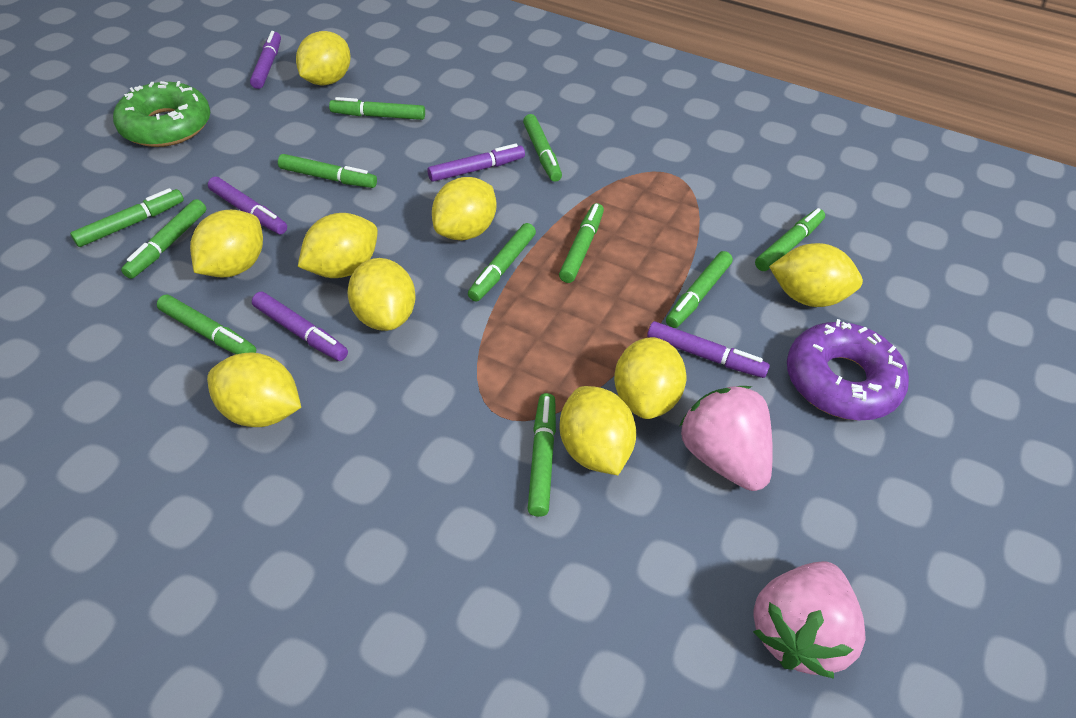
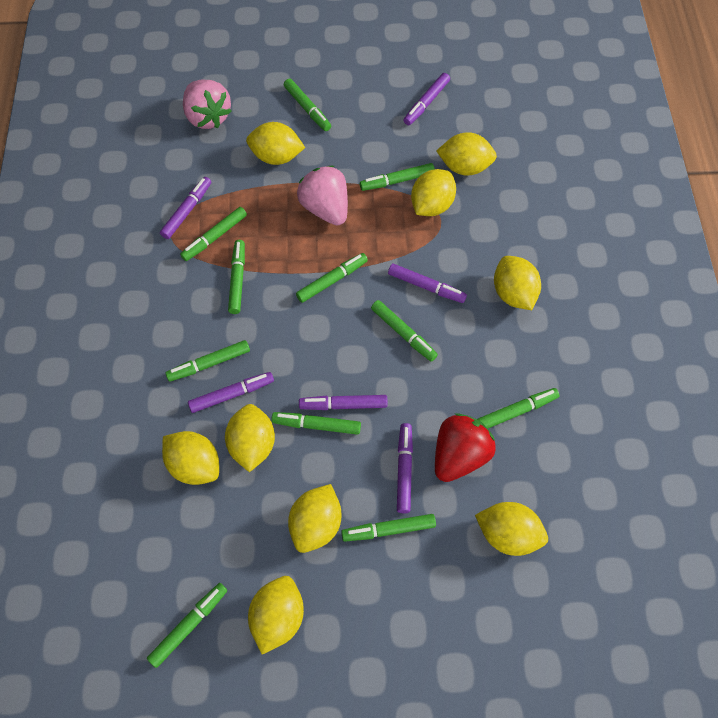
green donut: [113,81,210,147] = 1 -> none = 0
purple donut: [787,319,909,421] = 1 -> none = 0
purple marker: [208,177,287,234] [250,31,281,89] [252,292,348,361] [427,143,525,182] [647,321,770,378] = 5 -> [160,177,211,239] [188,372,274,413] [299,395,388,410] [388,264,467,303] [397,423,413,513] [403,73,450,125] = 6
red strawberry: none = 0 -> [435,413,496,482] = 1

